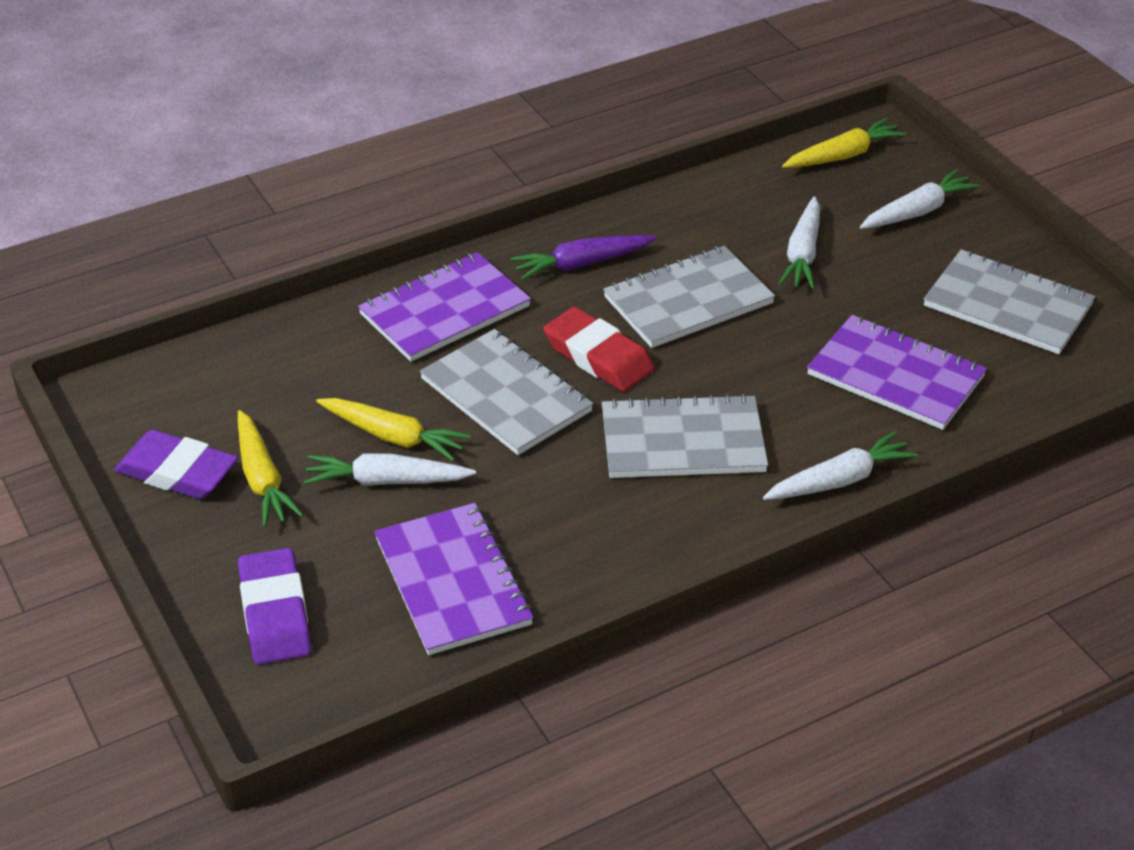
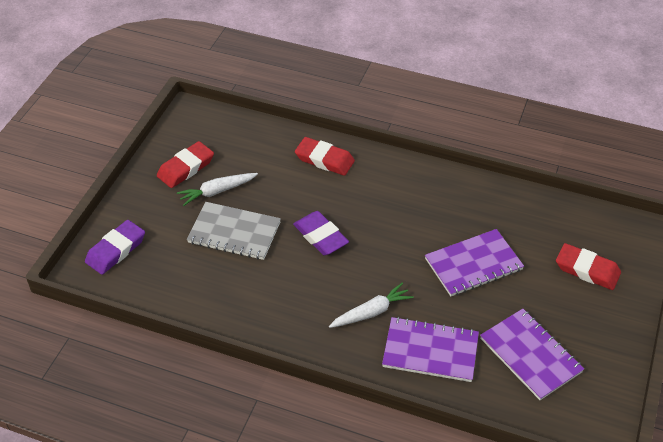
grey notebook: [420,329,593,455] [602,394,768,478] [603,246,775,348] [924,249,1095,354] = 4 -> [187,202,281,260] = 1
purple carrot: [510,235,657,280] = 1 -> none = 0
red eraser: [543,307,654,392] = 1 -> [157,141,214,188] [295,137,355,176] [556,243,621,290] = 3
white carrot: [304,454,476,486] [763,431,918,500] [778,197,820,289] [860,169,980,229] = 4 -> [177,173,258,206] [329,283,414,328] = 2
yellow carrot: [238,410,303,527] [316,398,471,461] [782,118,906,168] = 3 -> none = 0

